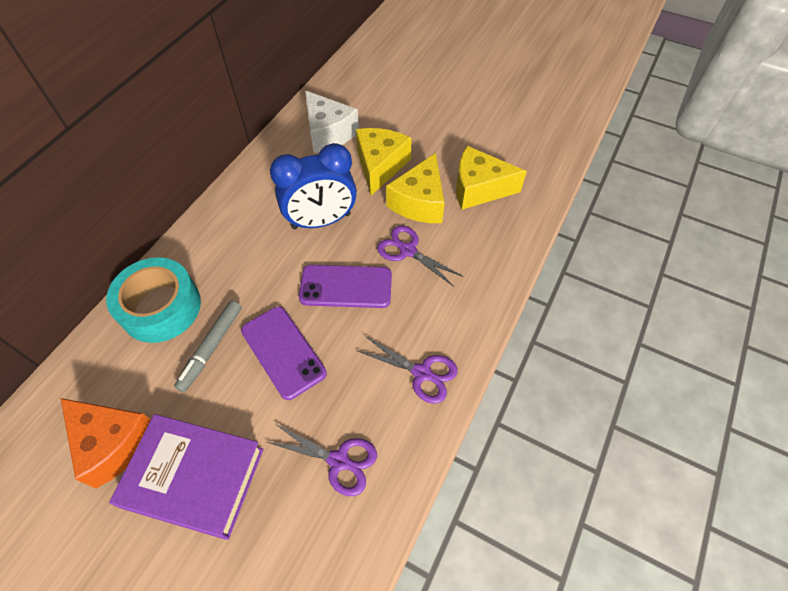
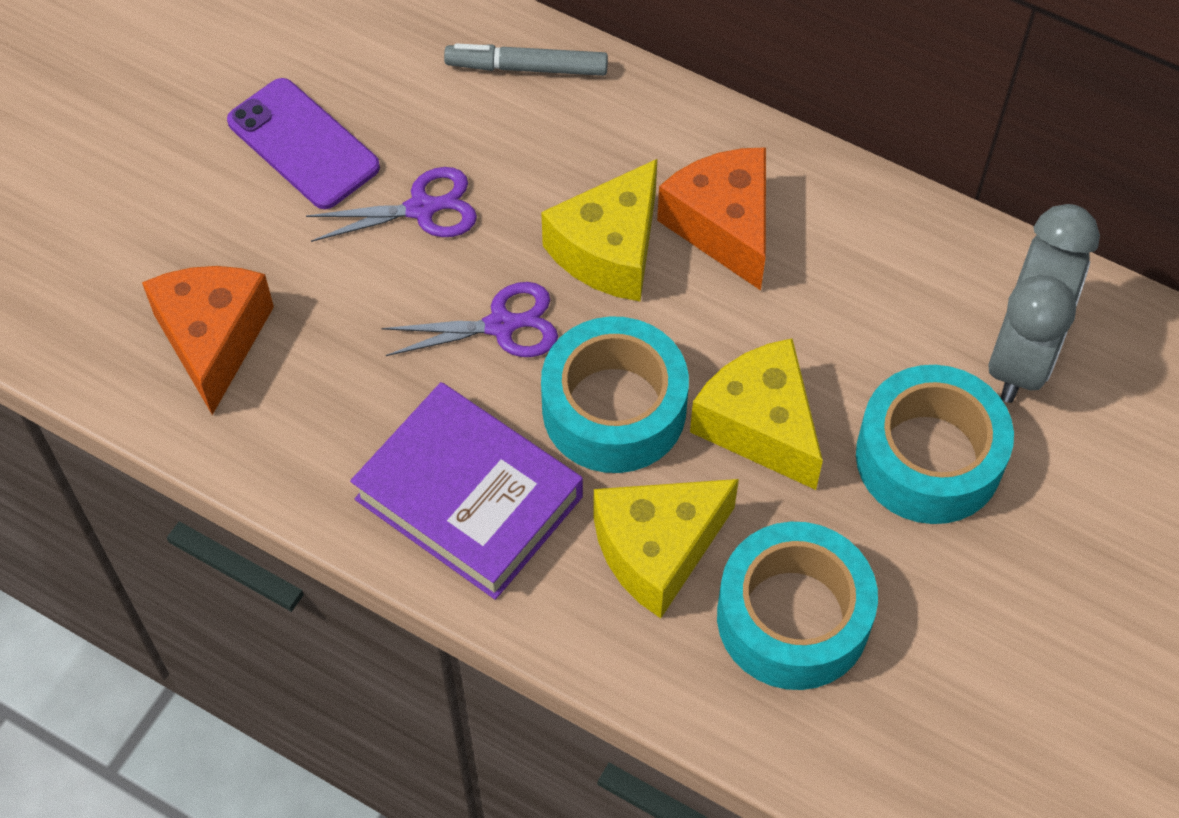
blue clock: [270,143,357,229] = 1 -> none = 0
grey clock: none = 0 -> [989,204,1100,403] = 1
orange cheese: [61,398,151,488] = 1 -> [142,266,274,415] [657,147,766,290] = 2
purple phone: [241,306,327,400] [299,265,392,308] = 2 -> [227,78,380,209] = 1
purple scissors: [267,424,377,496] [356,336,458,404] [377,226,463,287] = 3 -> [306,167,477,242] [381,282,558,357] = 2
turquoise tape: [106,257,201,343] = 1 -> [541,316,689,473] [717,522,878,690] [856,365,1014,524] = 3
white cheese: [305,91,359,153] = 1 -> none = 0

